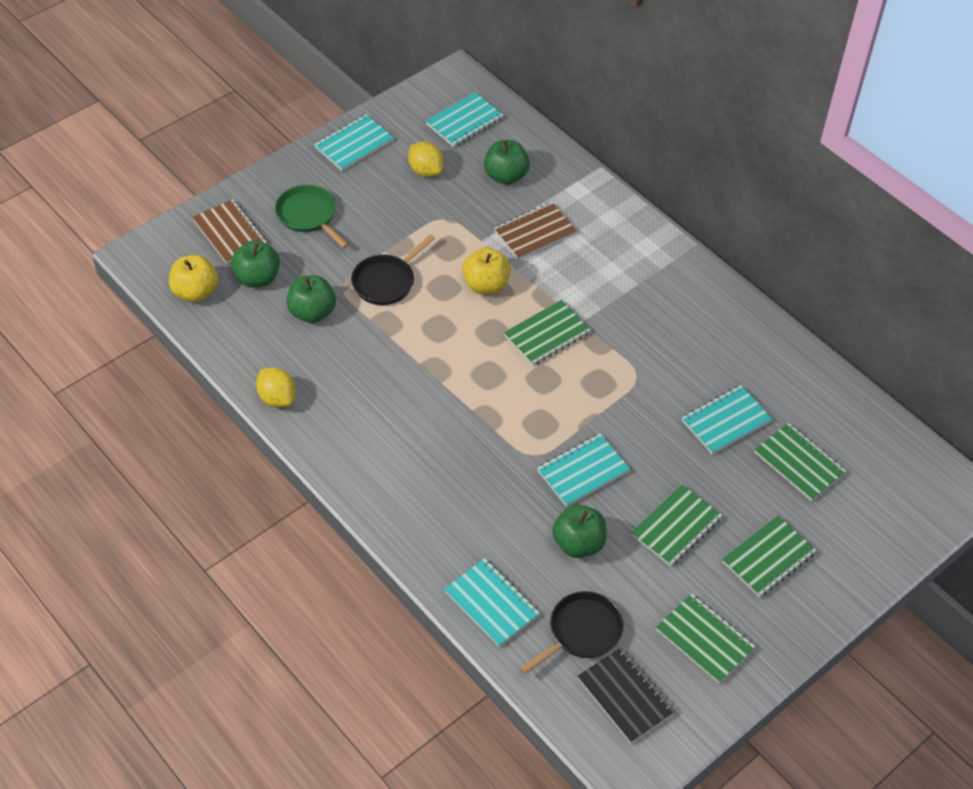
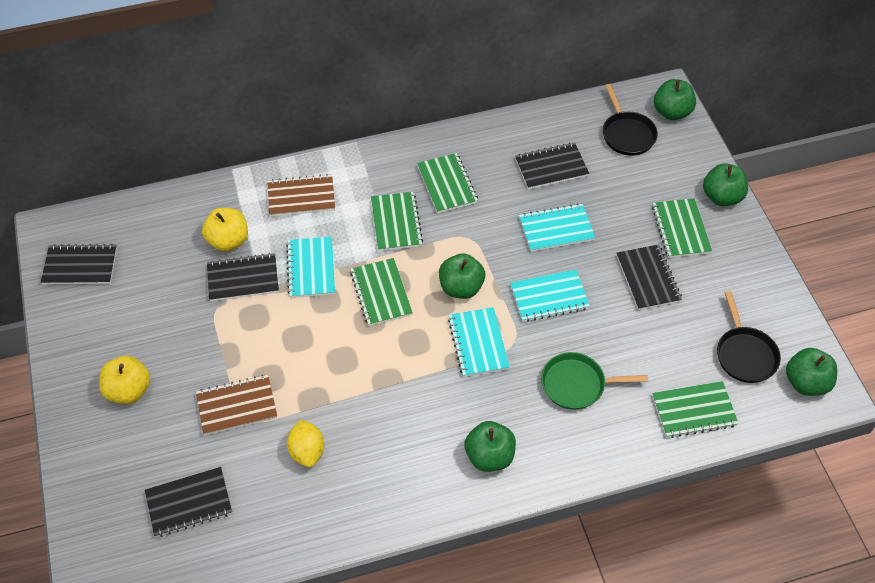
black notebook: [577,647,675,743] = 1 -> [41,244,117,285] [145,467,232,537] [207,253,279,301] [515,142,589,189] [617,245,682,310] = 5
green apple: [231,241,280,288] [286,275,336,323] [484,140,530,185] [552,505,607,558] = 4 -> [439,253,485,299] [464,421,516,472] [654,79,696,120] [703,163,748,206] [786,348,837,396] = 5
turquoise notebook: [314,114,394,171] [426,92,504,147] [444,558,540,647] [537,434,630,507] [681,385,772,454] = 5 -> [286,237,335,298] [448,307,510,377] [510,270,590,322] [519,203,595,252] = 4
yellow lemon: [256,367,296,407] [408,142,443,177] = 2 -> [287,419,324,467] = 1

